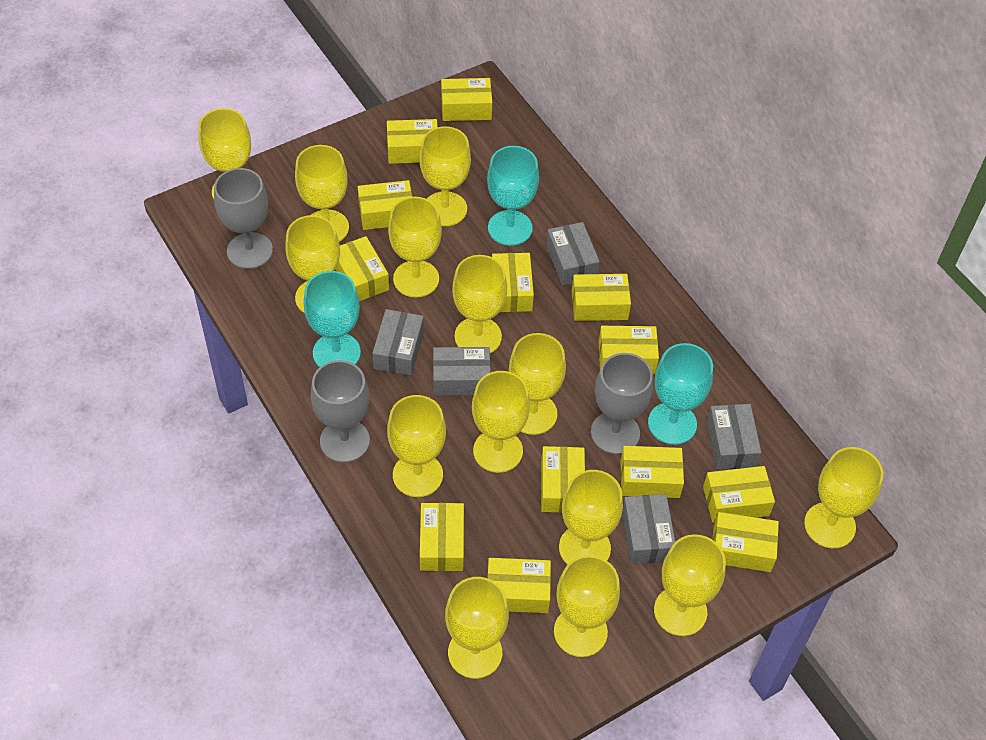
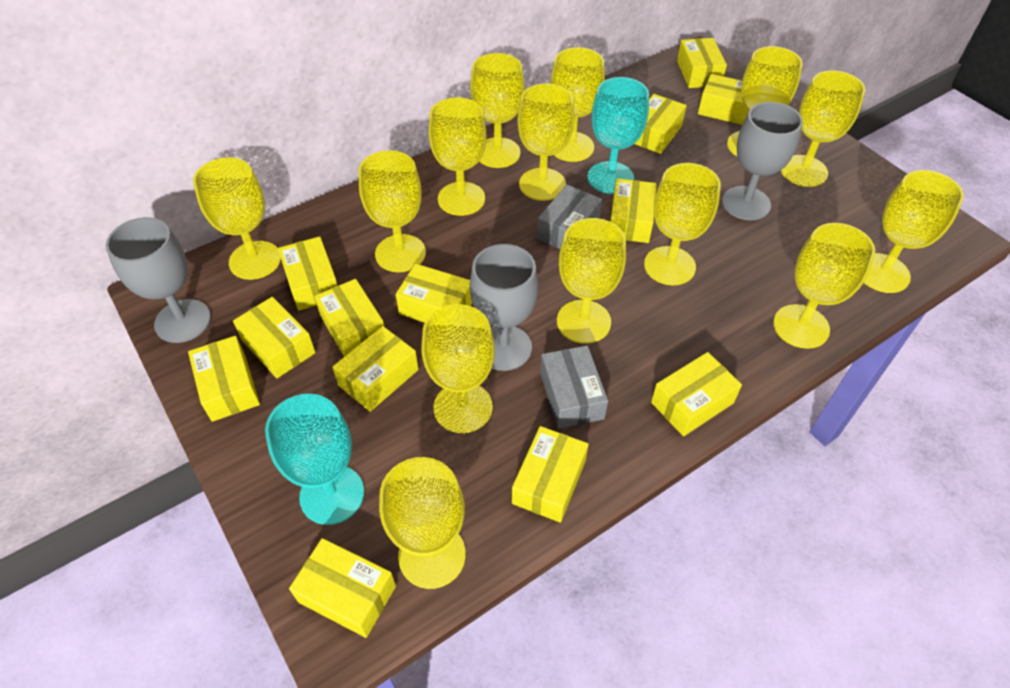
grey box: [372,309,424,376] [433,347,491,396] [546,222,600,285] [622,494,675,564] [707,404,761,470] = 5 -> [537,185,602,249] [540,345,608,429] = 2
turquoise goblet: [304,271,361,367] [487,146,539,246] [648,343,713,445] = 3 -> [265,394,364,525] [587,77,649,194] = 2

